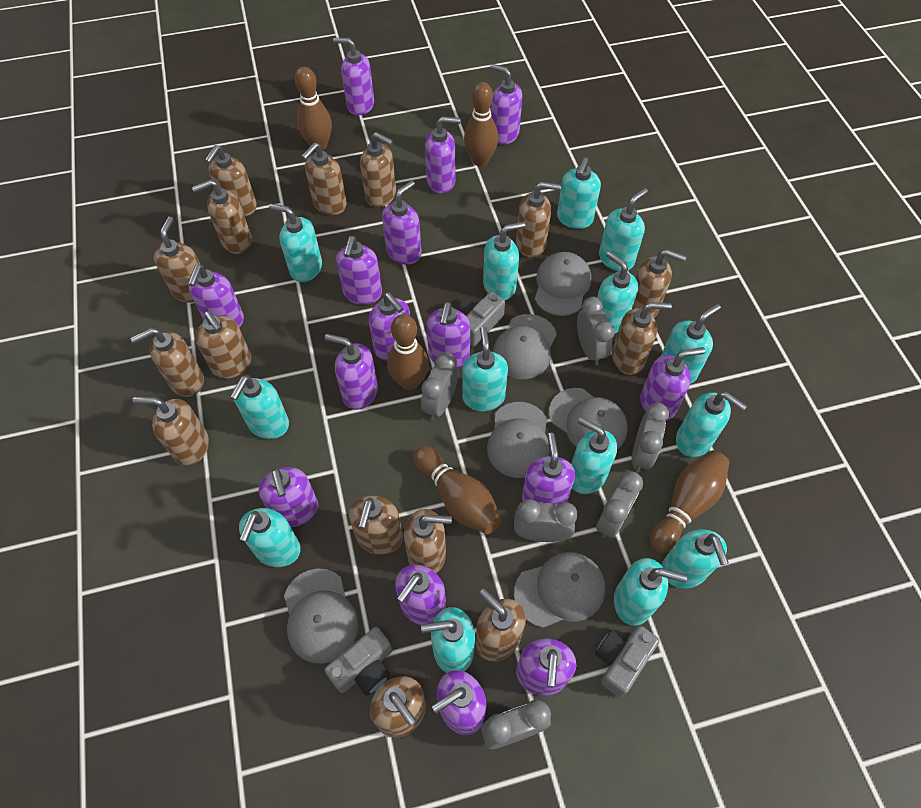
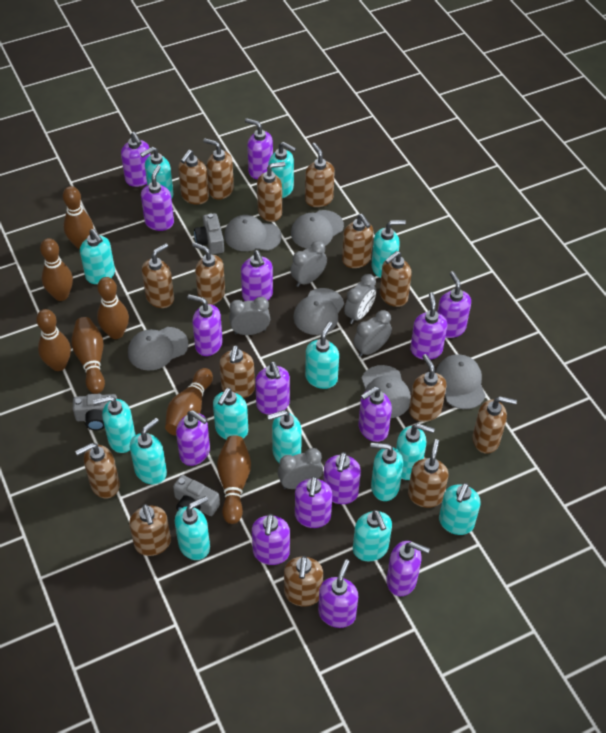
brown bowling pin: [295,67,332,151] [387,314,429,390] [413,446,502,534] [464,82,498,166] [650,450,729,553] = 5 -> [36,309,71,371] [40,238,73,301] [63,186,93,249] [71,317,105,394] [97,277,129,339] [165,368,213,436] [217,436,251,524] = 7
grey clock: [421,352,458,420] [481,700,551,749] [514,499,578,542] [577,297,615,365] [596,471,643,538] [631,403,669,472] = 6 -> [229,297,270,335] [278,448,323,489] [290,241,327,287] [344,274,376,324] [354,310,392,357] = 5

